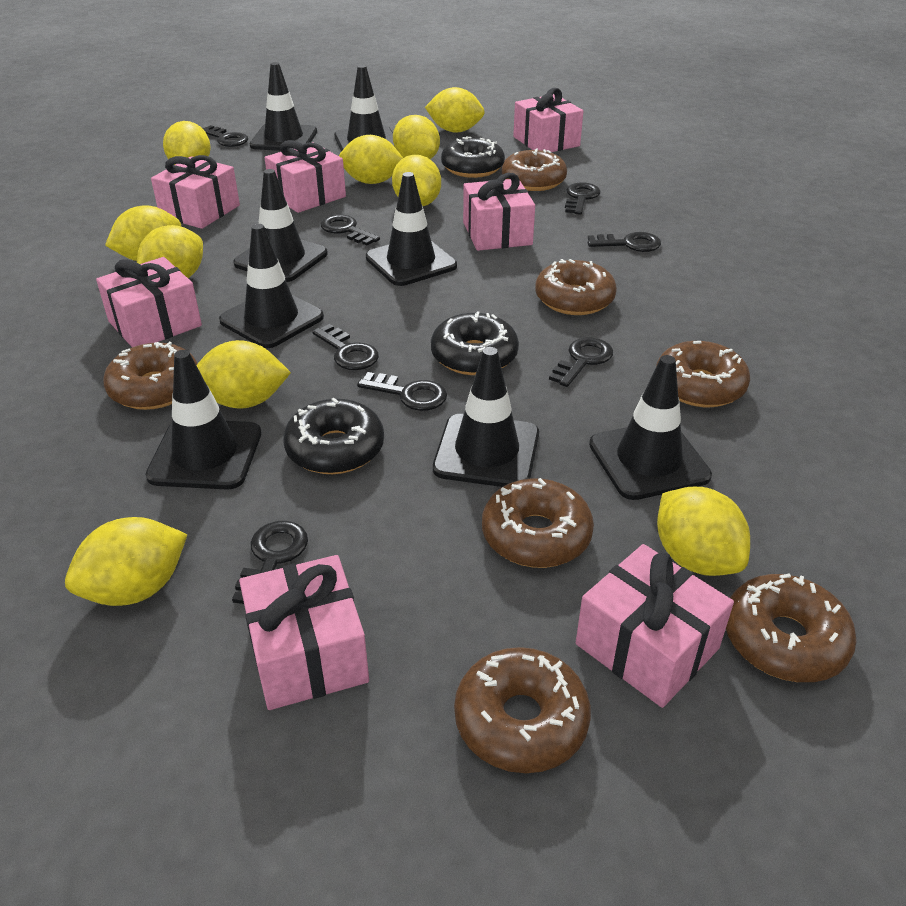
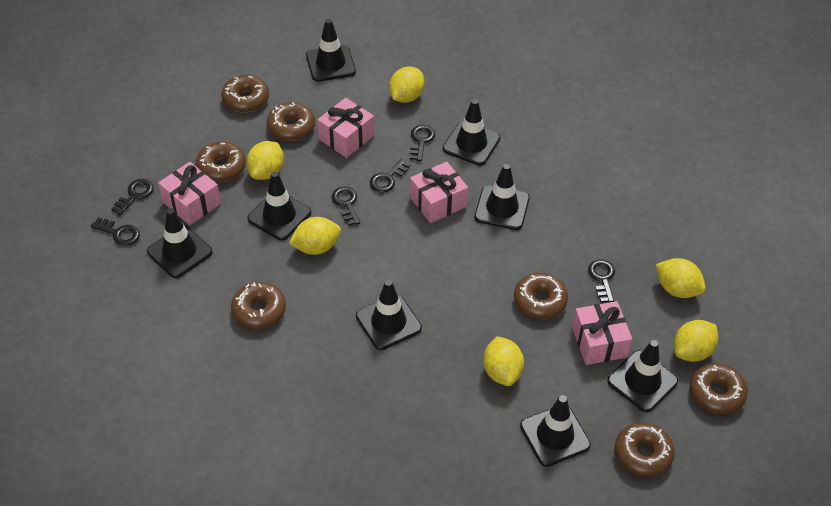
black donut: [283,398,384,474] [431,311,519,375] [441,137,505,178] = 3 -> none = 0
black key: [202,125,248,147] [232,521,308,604] [312,324,379,370] [321,215,380,246] [357,372,447,411] [549,338,613,387] [565,182,601,215] [588,232,661,252] = 8 -> [91,218,140,246] [111,179,154,216] [332,187,360,226] [370,159,411,193] [410,125,435,161] [588,259,615,303] = 6
pink gift: [96,257,202,347] [151,155,240,229] [239,555,369,710] [265,140,346,213] [463,173,535,251] [513,88,583,152] [576,544,734,708] = 7 -> [158,162,221,225] [317,98,374,158] [410,162,468,223] [572,301,633,365] = 4
yellow lemon: [65,517,188,606] [105,205,181,261] [137,225,203,278] [163,121,211,165] [196,340,291,409] [339,135,403,184] [392,155,441,206] [393,115,440,159] [425,87,485,133] [657,487,750,576] = 10 -> [246,141,284,180] [289,217,341,255] [389,67,425,103] [483,336,524,386] [656,258,706,298] [674,320,718,362] = 6

